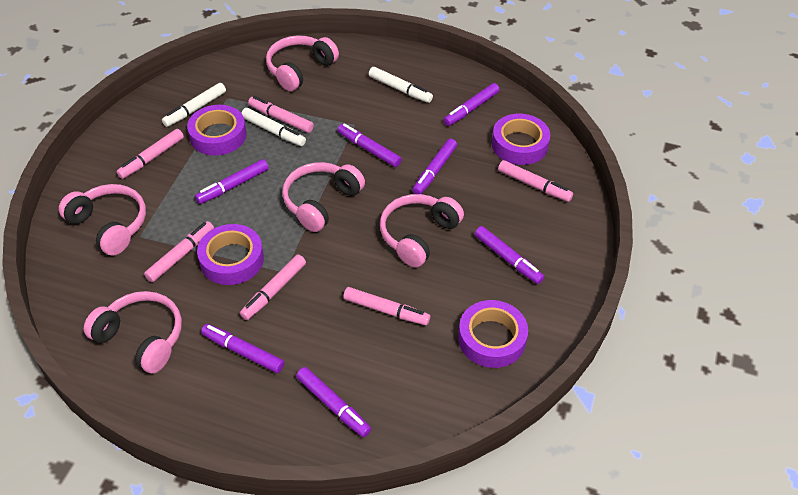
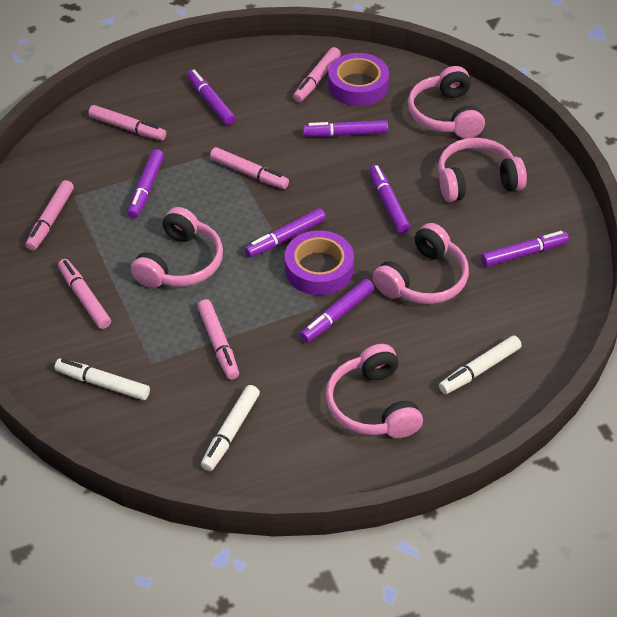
purple tape: [187,105,247,156] [197,224,264,285] [458,300,528,368] [492,114,550,165] = 4 -> [285,230,354,295] [328,53,389,106] = 2

